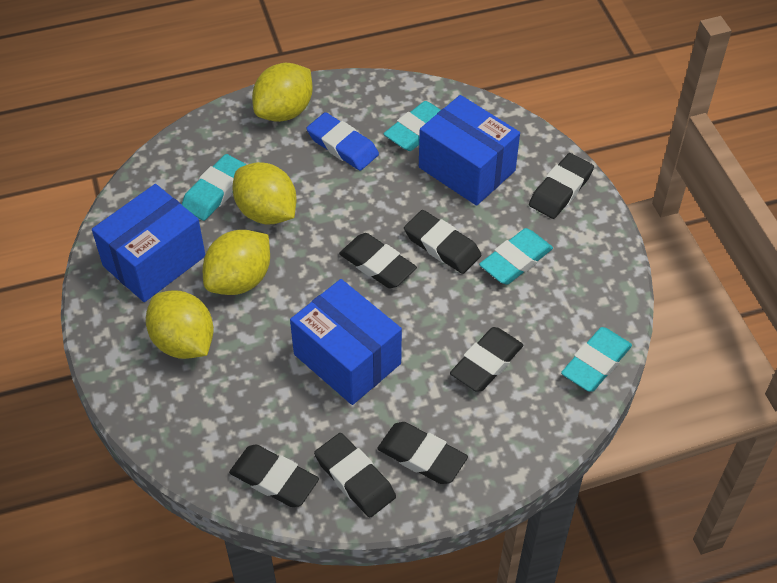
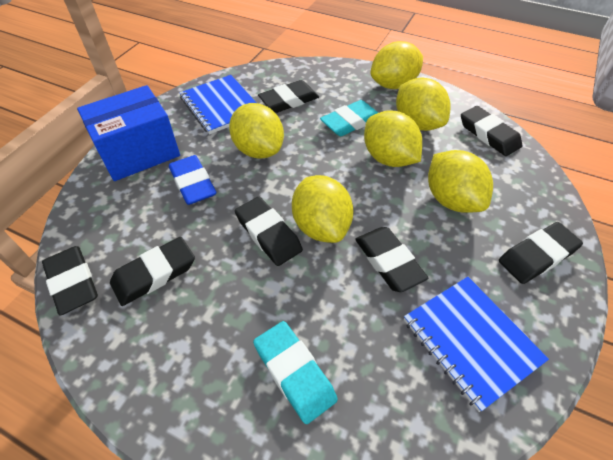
blue box: [92,184,205,302] [290,279,402,405] [419,95,520,206] = 3 -> [77,85,180,181] = 1
blue notebook: none = 0 -> [179,75,257,134] [404,277,549,412] = 2
turquoise eraser: [181,154,247,221] [383,101,441,151] [479,228,553,285] [561,327,632,392] = 4 -> [253,321,338,424] [320,100,378,136] = 2
yellow lemon: [146,291,214,359] [203,230,270,295] [232,162,297,224] [252,63,313,122] = 4 -> [229,103,284,159] [292,175,353,243] [364,111,422,167] [371,41,423,89] [396,77,451,131] [428,150,493,213] = 6

